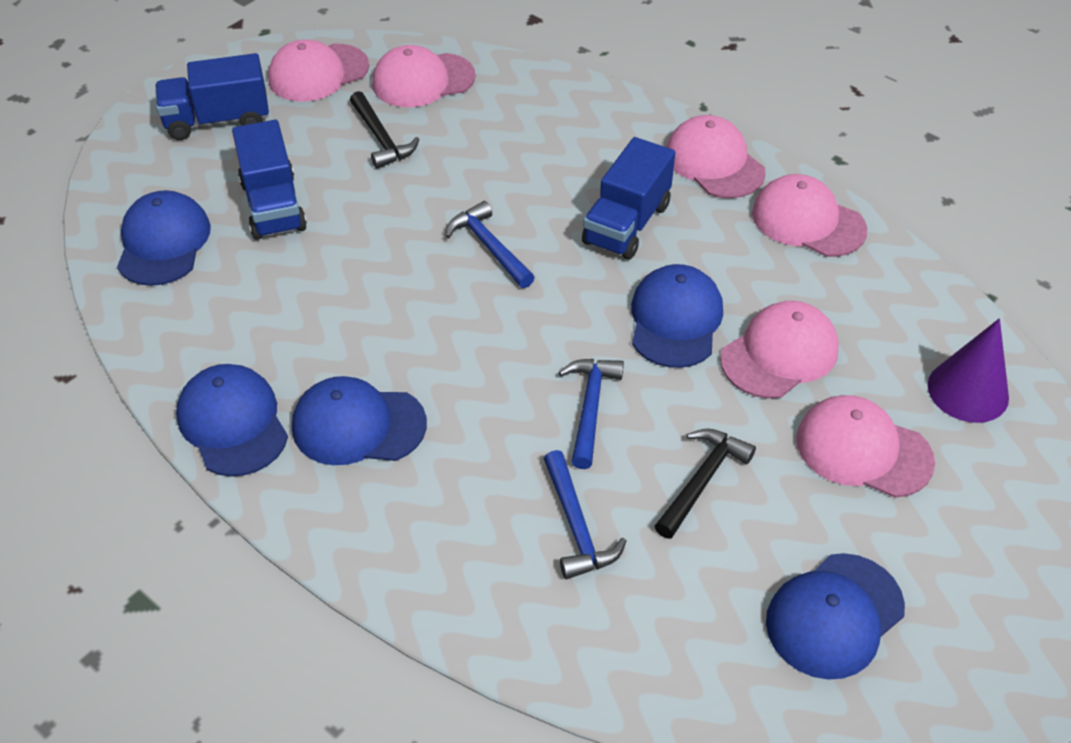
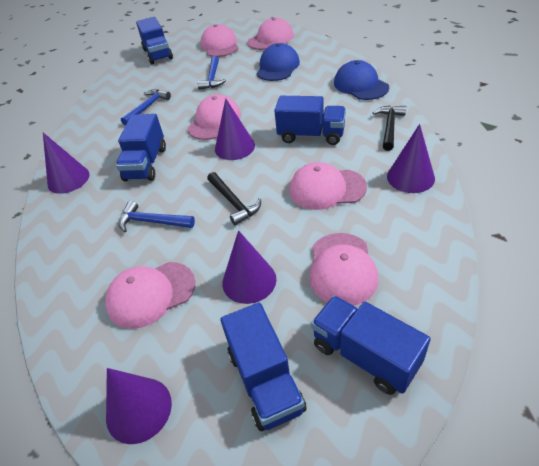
blue cap: [117,190,211,286] [176,364,288,477] [292,376,427,465] [631,264,723,368] [766,553,905,680] = 5 -> [257,43,300,81] [334,60,389,100] = 2
blue truck: [155,53,269,140] [232,120,307,240] [582,137,675,260] = 3 -> [116,114,166,181] [136,17,173,64] [220,302,307,431] [274,96,346,145] [311,296,431,395] = 5
purple cone: [928,318,1009,423] = 1 -> [43,133,90,194] [106,368,172,444] [215,98,255,160] [222,230,276,304] [387,124,435,193] = 5

